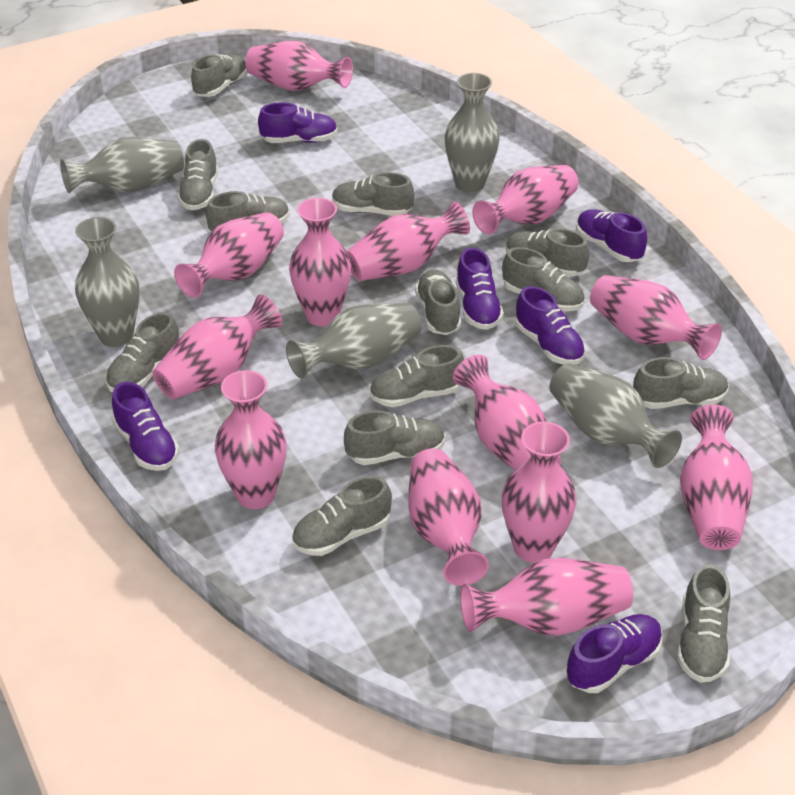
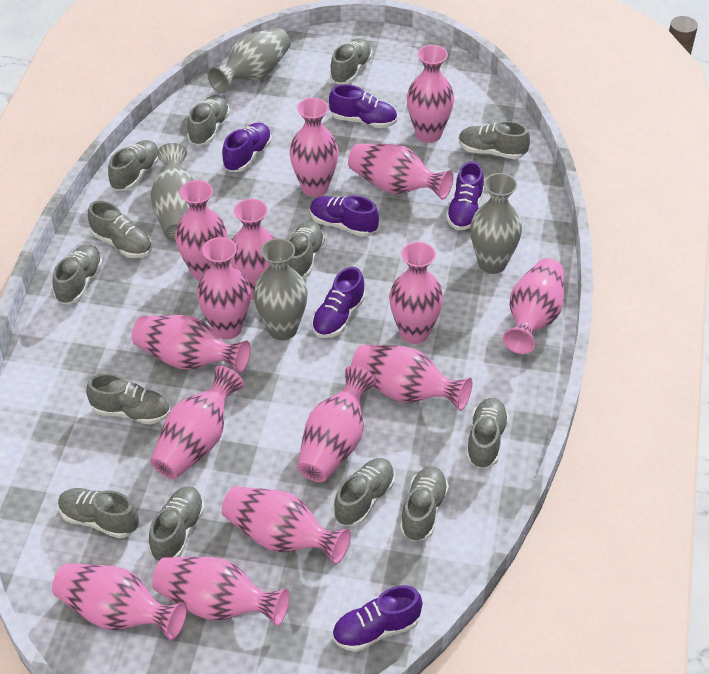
grey vase: [60,137,184,193] [75,217,140,347] [286,303,421,379] [445,73,499,192] [550,363,682,468] = 5 -> [150,143,195,242] [207,28,290,93] [254,238,308,340] [470,173,522,274] = 4
pink vase: [152,294,282,399] [174,212,284,298] [215,370,287,509] [245,41,353,91] [289,198,351,326] [347,201,470,281] [408,448,489,586] [453,355,561,470] [460,558,633,636] [472,165,578,234] [502,421,576,563] [590,275,722,360] [680,404,753,550] = 13 -> [52,563,187,640] [132,315,251,374] [150,366,244,479] [152,557,290,627] [175,180,227,281] [197,237,251,339] [222,486,351,565] [230,199,275,300] [289,98,339,197] [297,366,376,482] [348,144,453,200] [351,345,472,411] [389,242,443,344] [407,45,454,143] [503,258,564,354] = 15

